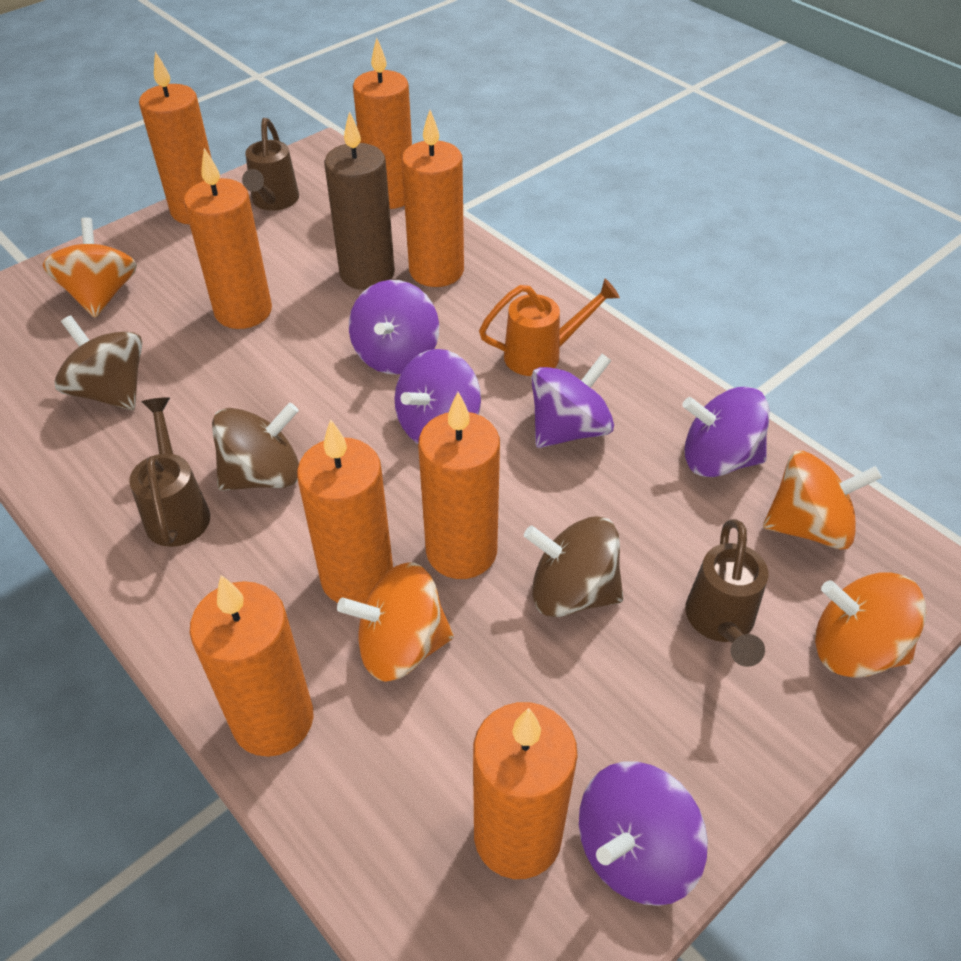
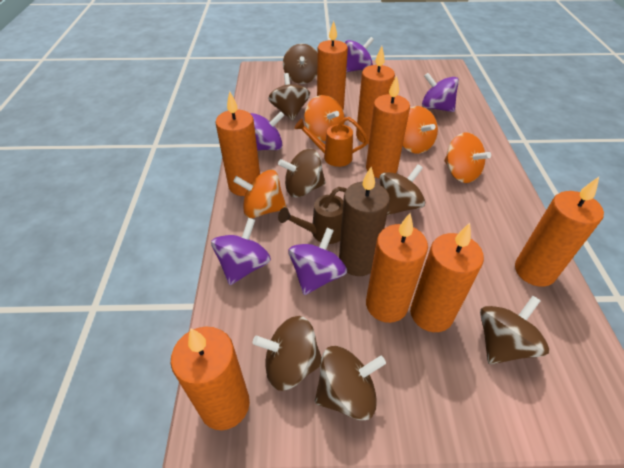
brown spinning top: [54,315,142,410] [212,403,299,491] [524,516,623,617] = 3 -> [253,316,322,391] [268,73,310,121] [278,149,326,197] [283,44,318,84] [315,346,386,421] [379,164,425,215] [480,296,549,364] = 7
brown watering can: [129,397,210,547] [242,118,299,211] [685,519,768,667] = 3 -> [278,187,347,244] = 1

